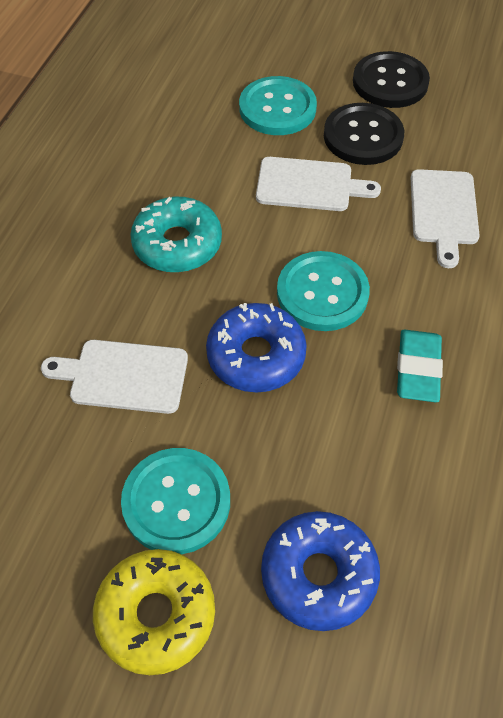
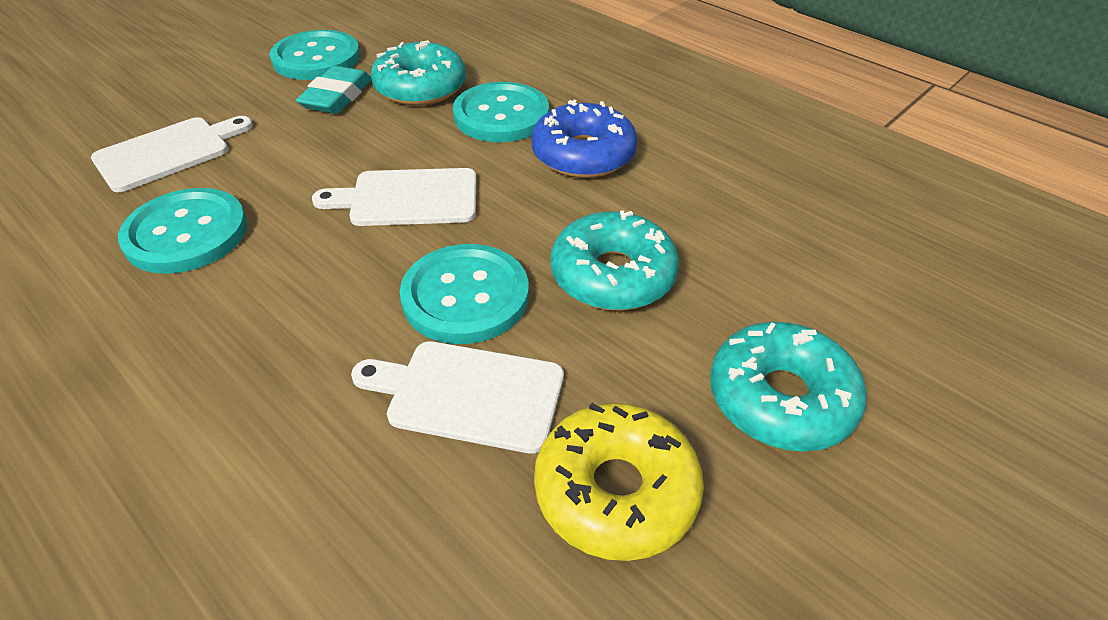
black button: [324,103,404,165] [353,51,430,108] = 2 -> none = 0
blue donut: [206,303,307,392] [261,511,380,631] = 2 -> [531,100,638,178] = 1
turquoise button: [121,448,230,554] [239,76,317,135] [277,251,370,331] = 3 -> [118,188,247,274] [269,30,360,80] [400,244,529,344] [453,82,549,142] = 4
turquoise donut: [130,197,222,272] = 1 -> [371,40,466,106] [551,210,679,311] [710,322,866,452] = 3

